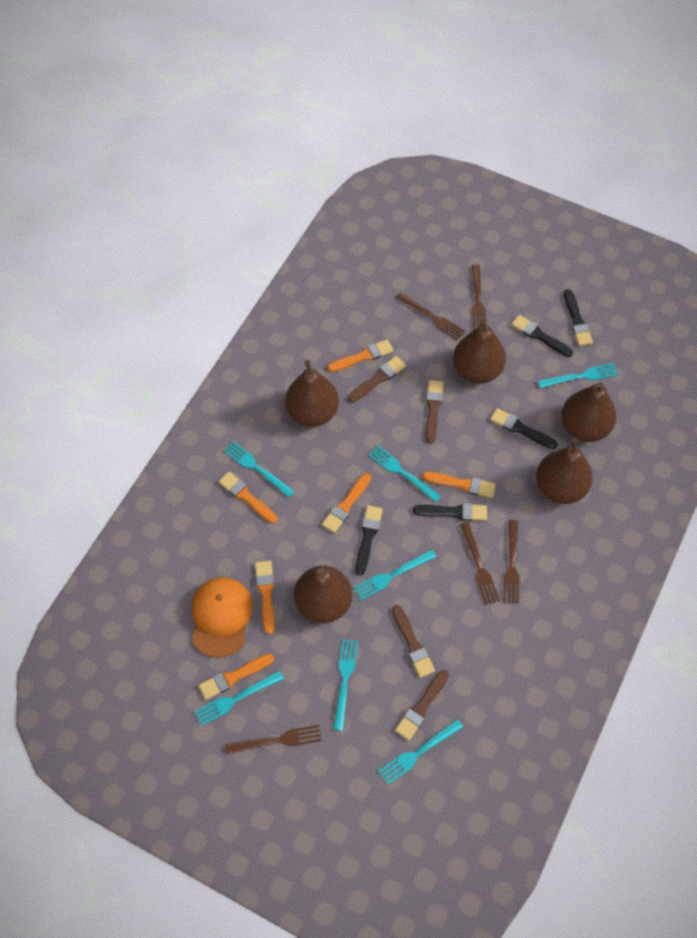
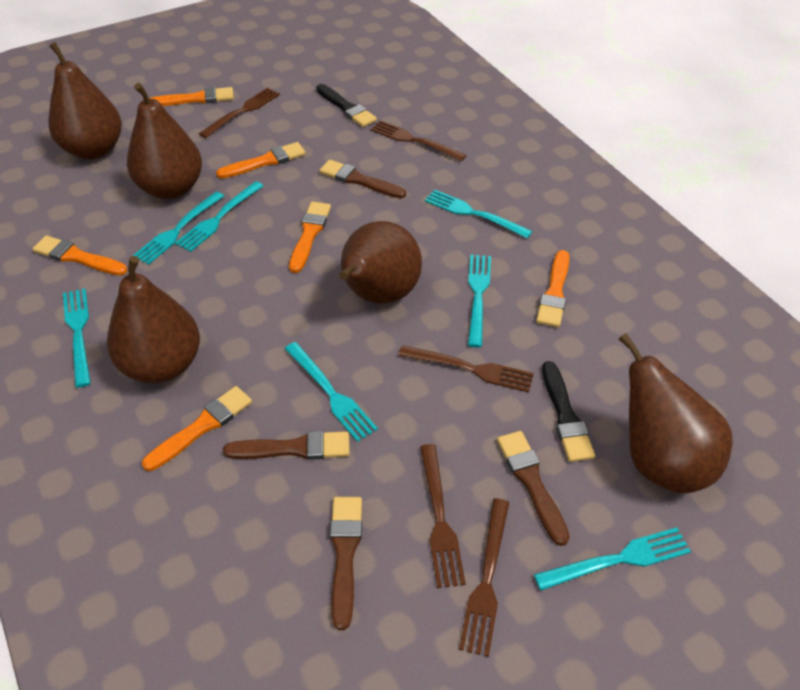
black brush: [356,505,383,575] [413,503,487,521] [490,408,558,449] [511,315,573,357] [564,289,593,346] = 5 -> [316,84,377,127] [542,361,595,462] = 2
orange cap: [192,577,253,658] = 1 -> none = 0

